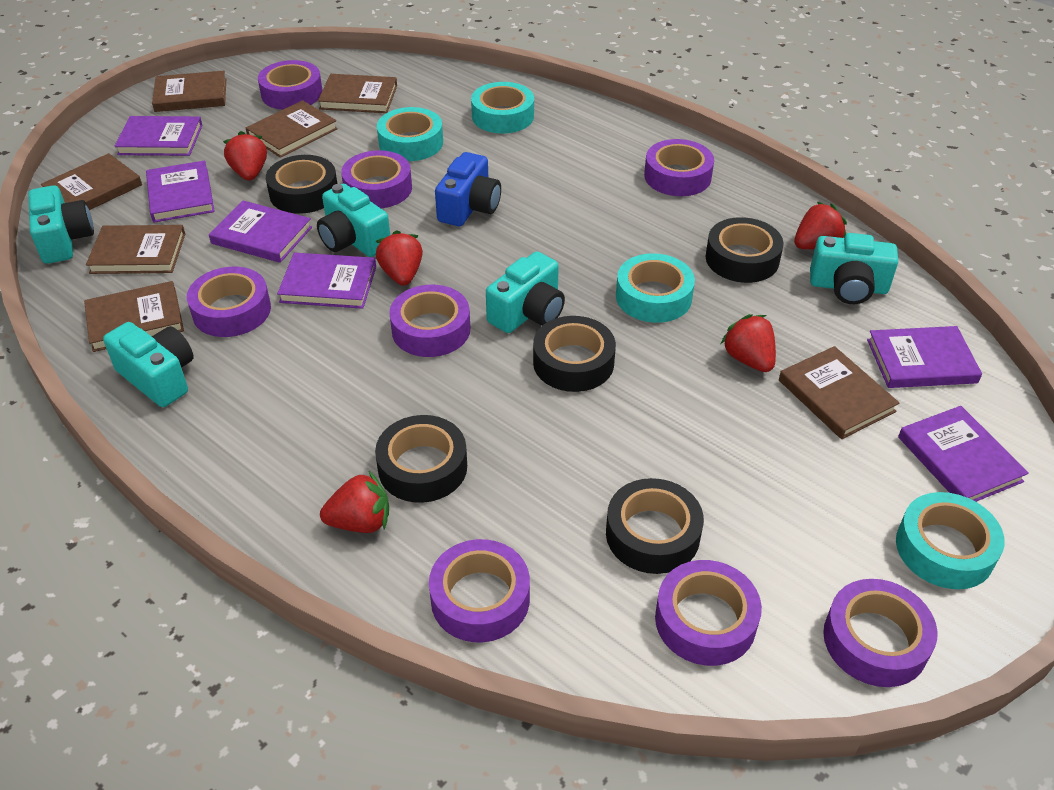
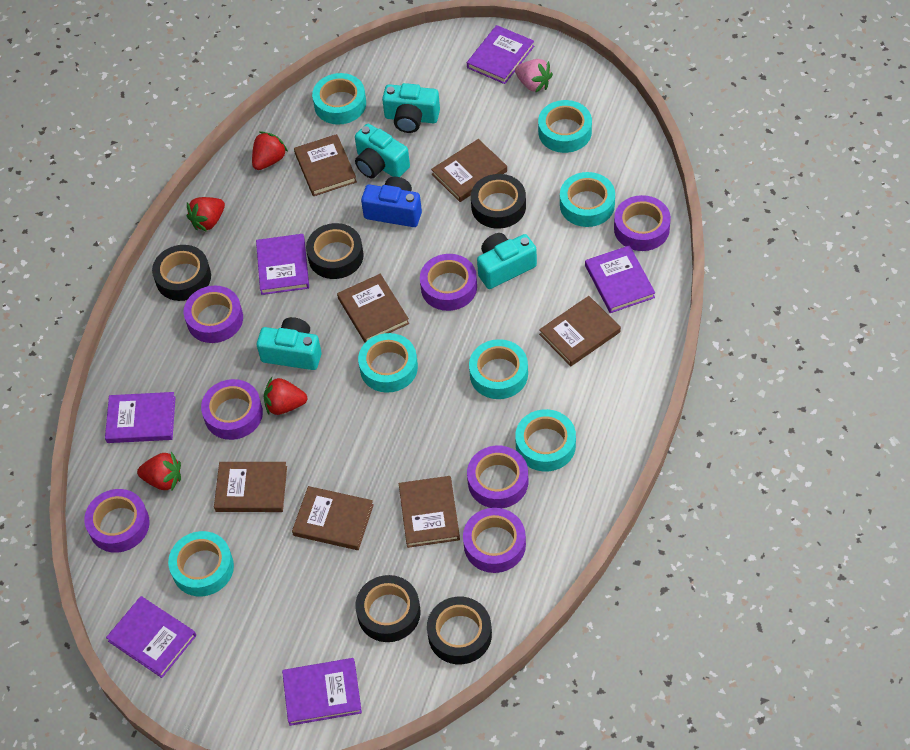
pink strawberry: none = 0 -> [515,59,553,93] = 1
purple tape: [187,267,271,337] [258,60,322,110] [341,150,412,209] [389,285,470,357] [429,539,530,642] [644,139,714,196] [655,560,762,666] [823,579,937,687] = 8 -> [84,489,150,553] [184,286,243,343] [201,379,263,440] [420,254,477,311] [463,508,526,573] [467,446,528,508] [614,195,671,251] = 7
red strawberry: [223,131,267,181] [320,471,389,533] [376,230,423,286] [721,314,776,372] [794,202,847,249] = 5 -> [137,452,181,490] [187,197,225,232] [252,131,288,170] [264,377,307,415] = 4
turquoise camera: [28,185,94,264] [103,322,194,407] [317,184,390,257] [486,251,565,333] [810,233,898,304] = 5 -> [257,317,322,370] [355,124,410,178] [382,83,440,133] [477,233,537,289] = 4
turquoise tape: [377,107,443,161] [471,82,534,133] [616,253,695,323] [896,492,1005,589] = 4 -> [168,531,234,596] [312,73,366,125] [358,333,418,393] [469,339,528,399] [515,409,576,471] [538,100,592,153] [560,172,615,227] = 7

